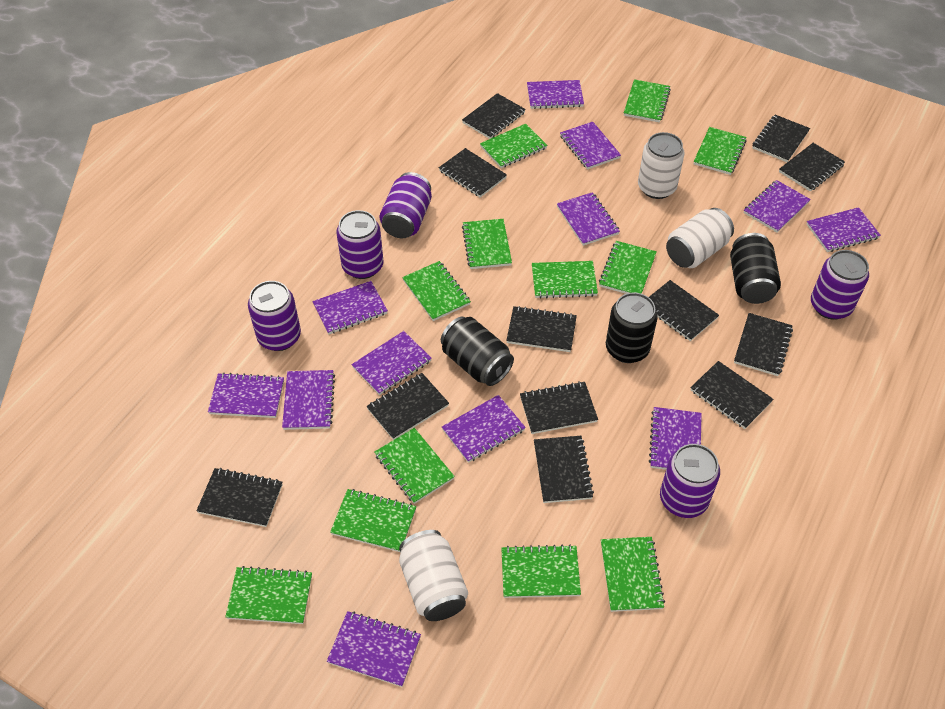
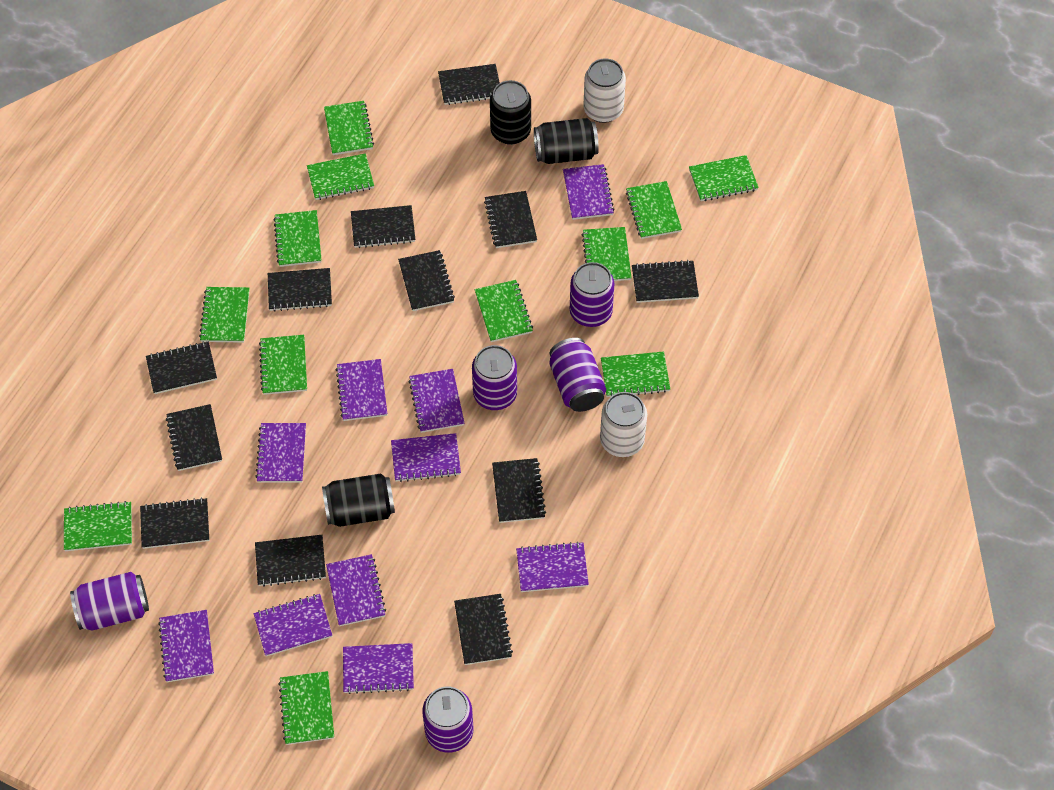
purple notebook: [208,372,284,418] [282,370,335,430] [313,281,388,334] [327,611,421,687] [352,331,432,395] [442,395,526,463] [527,80,584,109] [557,192,620,246] [560,122,621,169] [649,407,702,470] [744,180,811,232] [807,207,881,252] = 12 -> [158,610,214,682] [254,594,332,656] [255,423,306,483] [326,554,386,626] [336,359,387,421] [343,643,414,694] [391,433,461,482] [409,369,464,433] [516,542,589,592] [563,164,615,220] = 10
white can: [399,530,468,621] [638,132,685,199] [666,208,734,268] = 3 -> [583,58,626,123] [600,392,647,457] = 2

